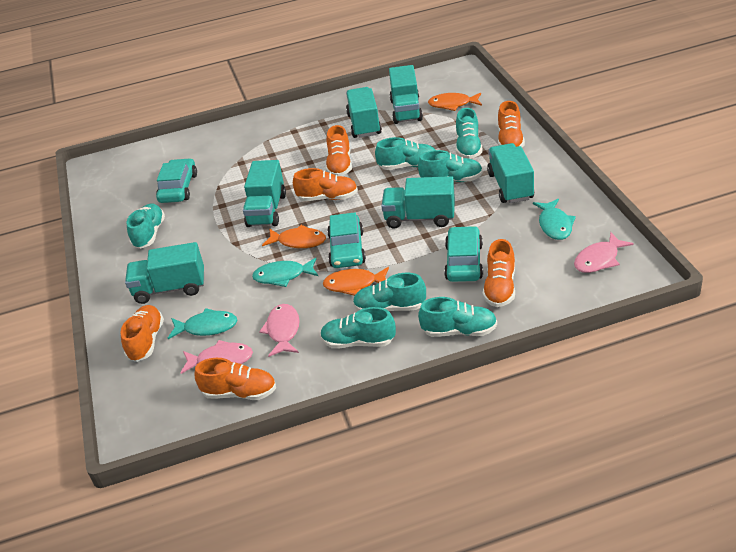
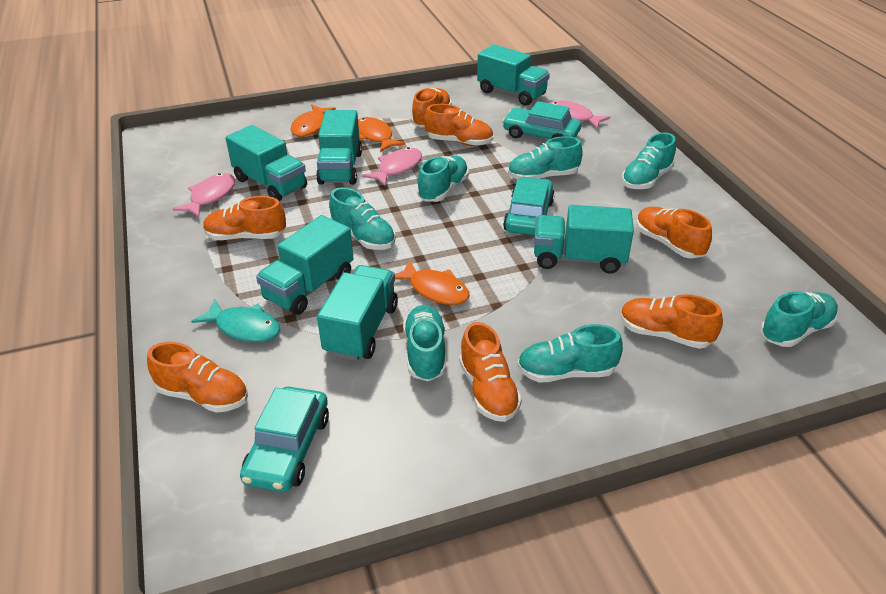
orange shoe: [120,305,164,362] [195,358,276,400] [293,168,358,201] [326,125,352,176] [483,239,515,307] [498,101,525,147] = 6 -> [147,342,248,413] [203,196,286,240] [411,88,452,127] [424,104,494,146] [459,322,522,422] [620,294,723,349] [636,207,712,259] = 7
turquoise fish: [168,308,237,339] [252,257,318,287] [533,199,576,240] = 3 -> [191,299,280,342] = 1

